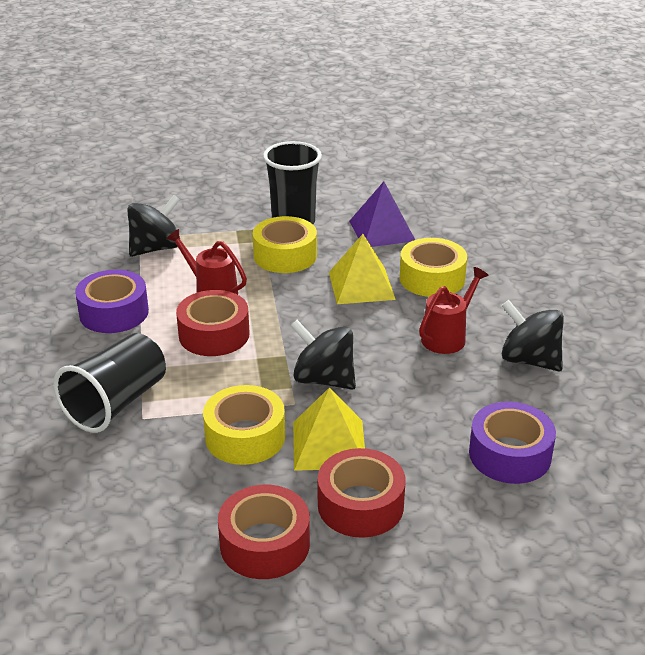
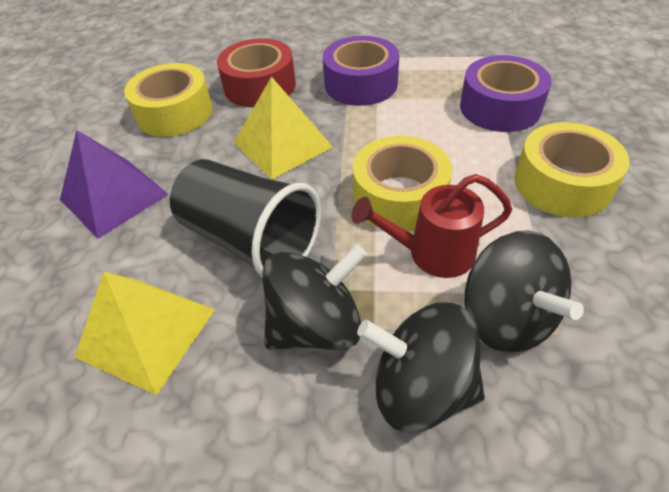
black cup: [54,333,166,433] [263,141,322,224] = 2 -> [170,159,321,278] = 1
red tape: [176,290,249,356] [218,485,310,579] [318,448,406,538] = 3 -> [217,38,296,107] = 1
red watering can: [166,229,247,295] [419,267,488,354] = 2 -> [352,174,512,278] = 1

